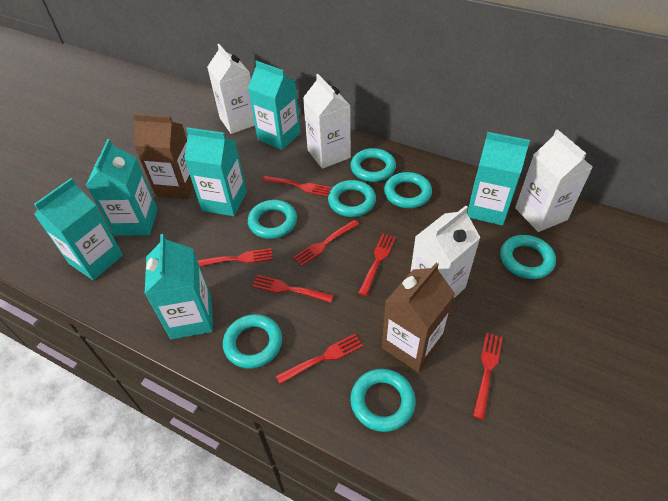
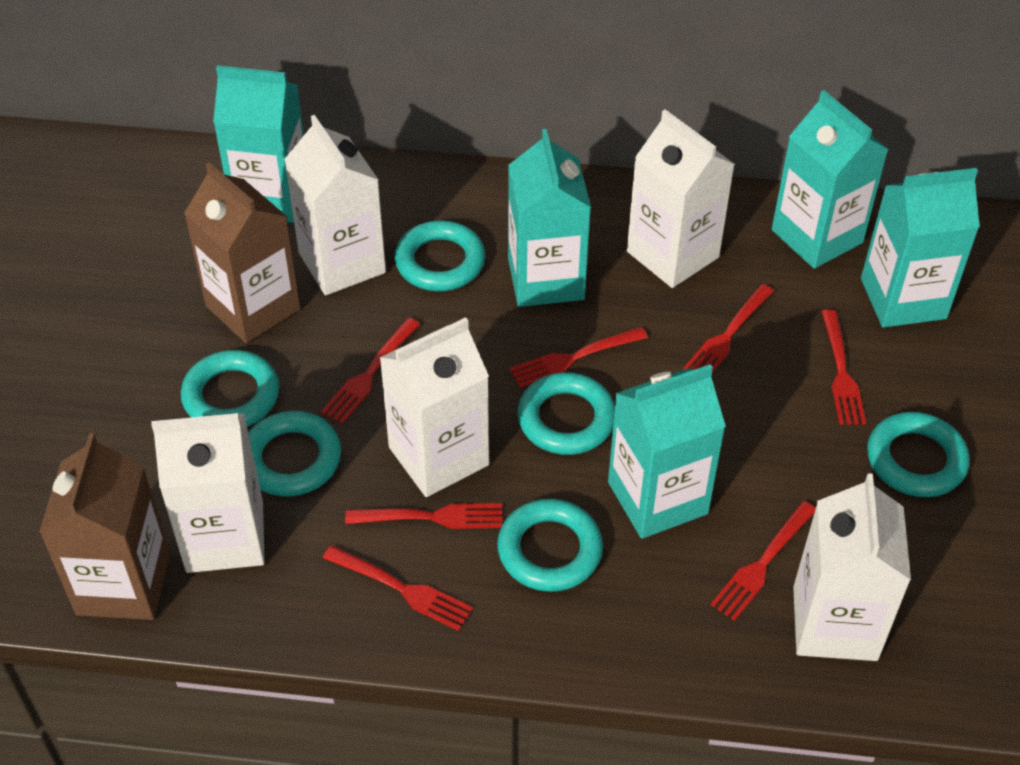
turquoise carton: [34,178,123,280] [86,139,158,236] [145,234,213,339] [184,127,247,216] [248,61,300,150] [467,132,530,226] = 6 -> [213,65,304,223] [508,129,591,307] [608,364,726,539] [772,90,889,269] [861,168,980,328] = 5
turquoise ring: [223,314,282,369] [248,200,297,239] [328,180,376,217] [350,148,396,182] [350,369,416,432] [384,172,432,208] [500,235,556,279] = 7 -> [181,350,279,427] [248,411,341,496] [395,221,485,291] [497,499,603,592] [517,372,615,455] [867,412,970,497] = 6
white carton: [207,44,255,134] [303,74,351,169] [411,206,481,298] [515,129,593,232] = 4 -> [151,413,265,573] [284,115,386,295] [379,317,489,497] [627,109,735,288] [793,473,911,661] = 5

